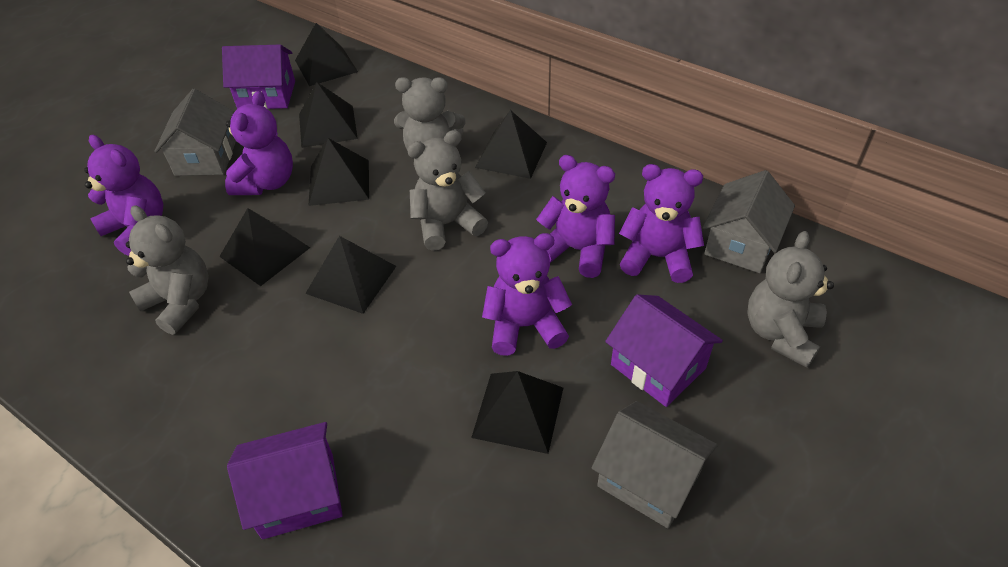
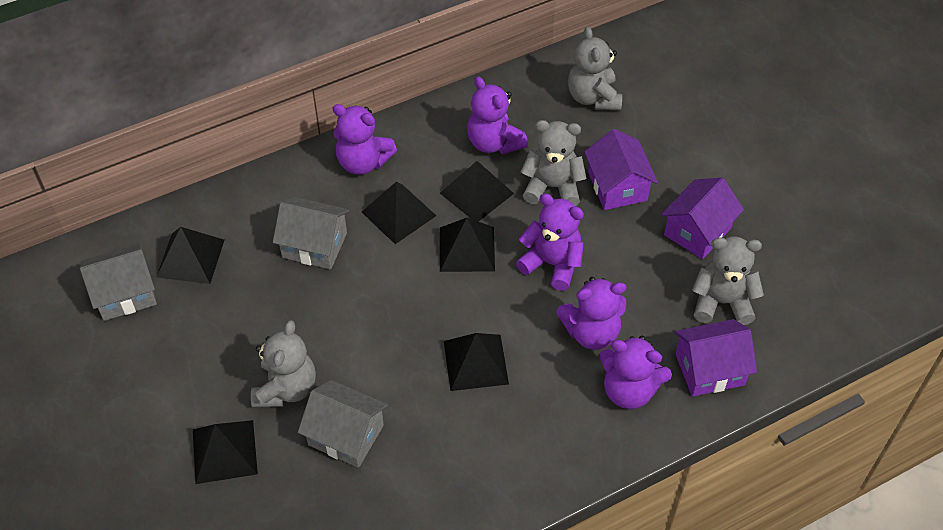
black pyramid: [219,208,310,286] [295,23,358,86] [299,82,358,148] [305,236,396,314] [308,138,369,206] [471,371,563,454] [475,110,547,179] = 7 -> [157,227,224,284] [193,420,258,484] [362,182,436,244] [440,161,514,222] [440,218,495,272] [444,333,509,391] = 6

